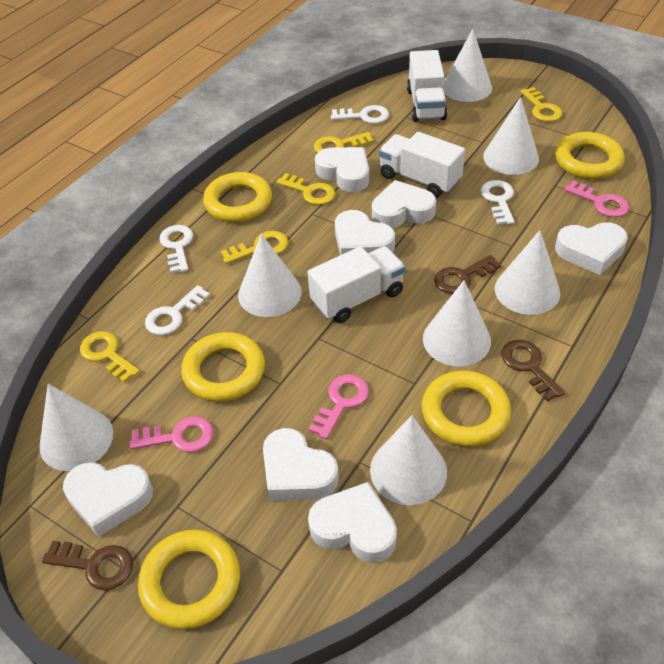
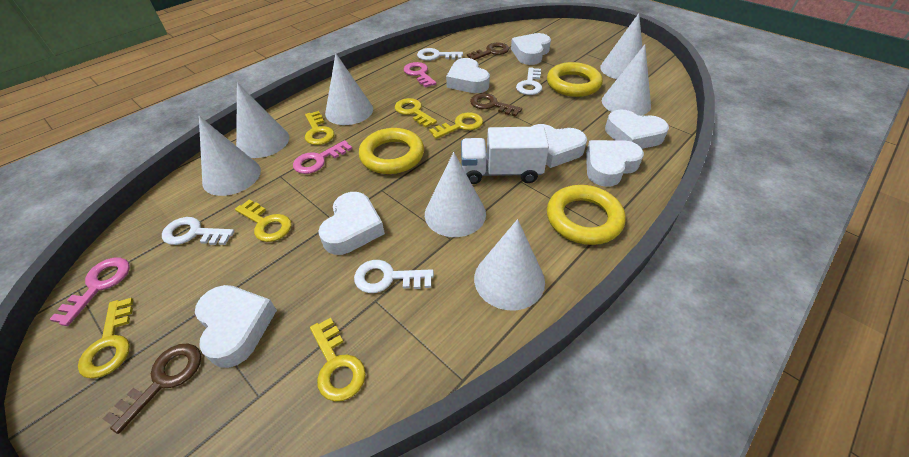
white truck: [308,246,405,323] [379,132,465,197] [407,50,448,122] = 3 -> [461,126,549,184] = 1
yellow key: [80,331,140,383] [221,231,288,264] [276,173,335,205] [314,132,374,153] [521,87,562,122] = 5 -> [78,298,133,379] [235,199,292,242] [305,111,334,145] [310,318,366,402] [395,98,437,128] [429,112,483,139] = 6
yellow ring: [138,529,240,629] [181,332,265,402] [203,172,272,222] [421,371,511,447] [555,132,624,179] = 5 -> [359,128,424,174] [547,62,603,97] [547,185,626,245] = 3

